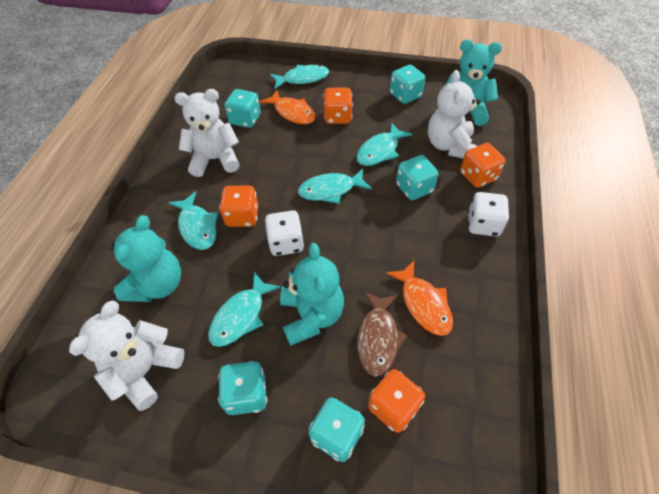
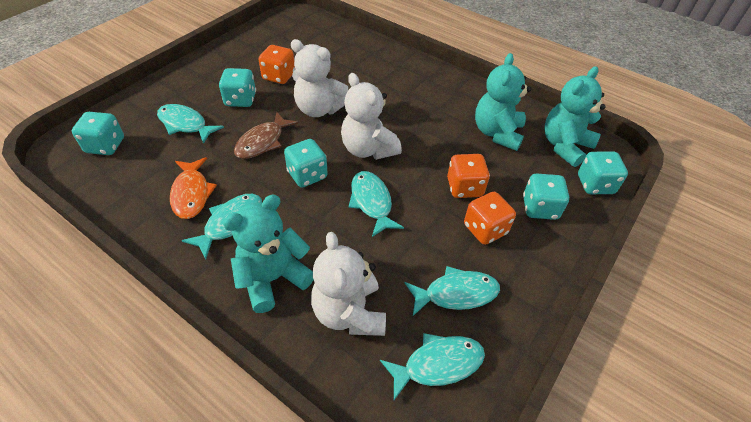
orange dice: [219,186,258,227] [324,87,353,124] [368,369,425,433] [460,143,505,188] = 4 -> [259,45,295,84] [447,154,490,198] [464,192,516,245] = 3
orange fish: [260,90,315,124] [386,261,453,336] = 2 -> [170,157,217,219] = 1
white dice: [265,210,304,256] [468,192,509,237] = 2 -> none = 0

